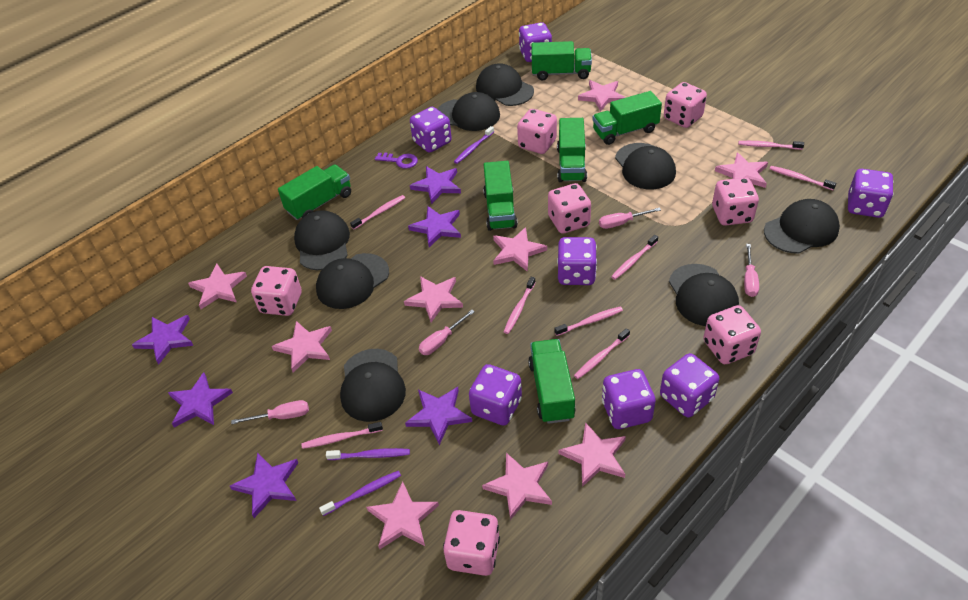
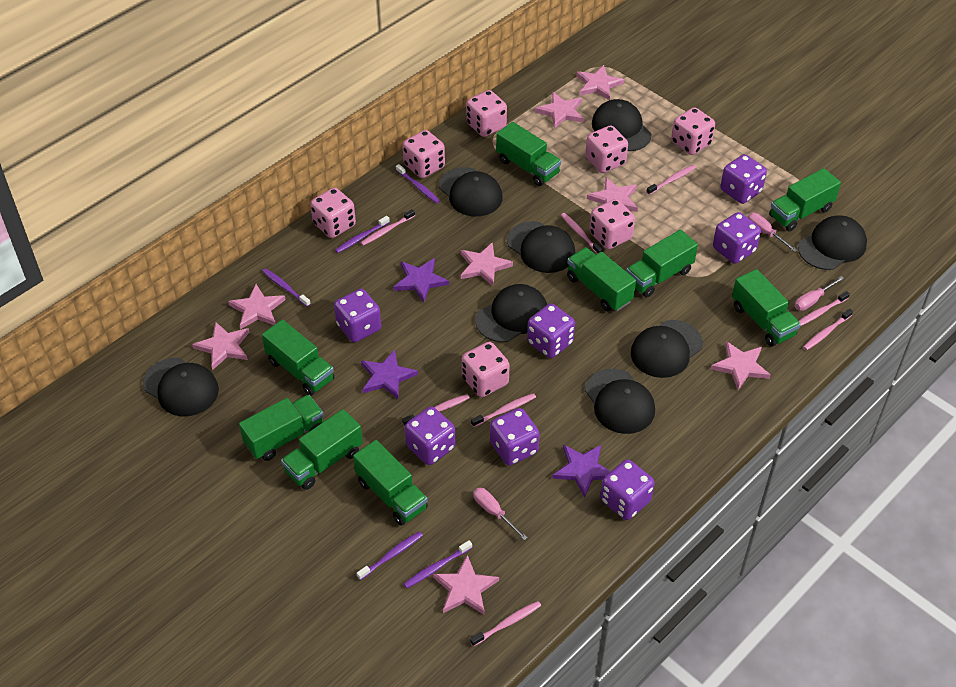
green truck: [278,164,351,220] [483,161,518,231] [528,339,576,424] [532,41,592,80] [557,118,587,182] [593,91,662,145] = 6 -> [239,395,324,461] [262,320,334,396] [281,409,363,490] [353,440,428,525] [496,122,561,186] [567,247,636,311] [626,230,698,297] [732,269,801,347] [769,168,841,231] = 9
pink screwdriver: [231,400,309,424] [419,310,475,355] [599,207,661,229] [744,244,759,297] = 4 -> [473,488,527,540] [748,213,797,252] [795,276,844,311] = 3
pink star: [188,264,247,309] [272,321,332,373] [366,481,439,549] [404,276,463,322] [482,453,552,520] [493,227,547,272] [559,422,626,487] [578,80,625,112] [715,152,768,188] = 9 -> [192,321,250,370] [228,284,286,330] [433,555,499,615] [461,242,513,287] [535,92,584,129] [576,65,624,100] [587,177,638,212] [711,341,770,390] = 8
purple key: [375,152,418,169] = 1 -> none = 0
purple star: [132,315,194,365] [168,372,233,427] [230,453,298,518] [405,387,472,445] [408,206,461,247] [410,166,461,204] = 6 -> [361,350,418,399] [394,258,449,302] [552,445,611,497] = 3
purple toothbrush: [319,471,401,516] [326,448,410,460] [454,126,494,164] = 3 -> [262,268,311,307] [335,216,390,253] [357,531,423,580] [396,164,440,203] [404,540,472,588] = 5

